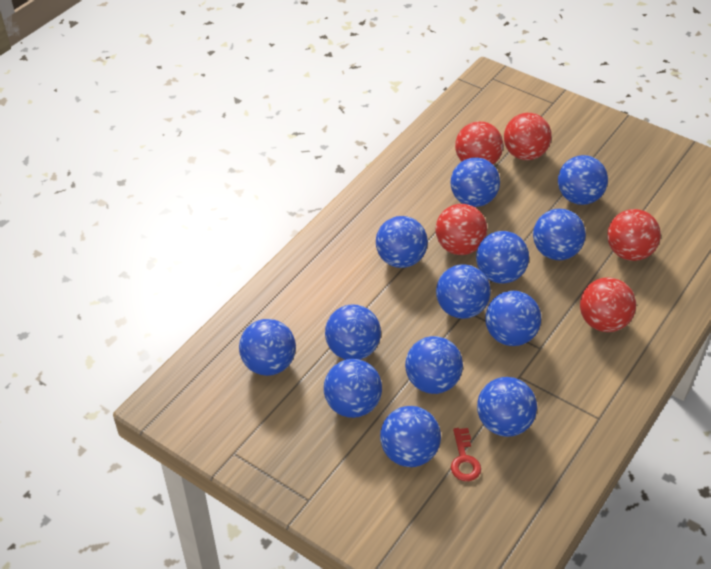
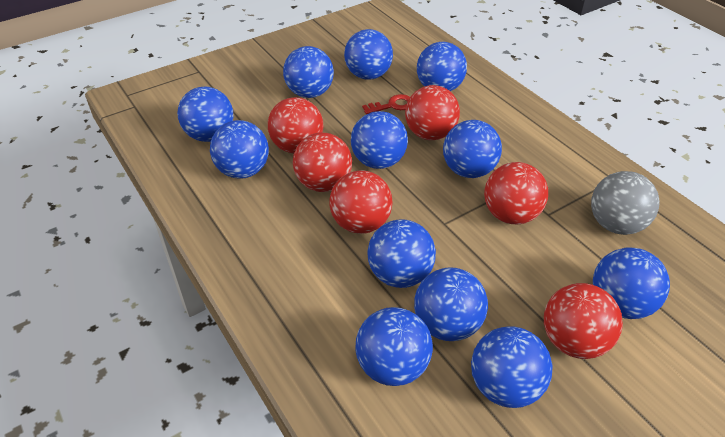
blue ball: [239,319,296,376] [324,359,382,418] [325,304,381,360] [376,216,428,268] [380,406,441,467] [405,336,463,394] [436,265,491,319] [451,157,500,207] [476,231,529,284] [477,377,537,437] [485,291,541,346] [533,209,586,260] [558,155,608,205] = 13 -> [177,87,233,142] [210,120,269,179] [283,46,334,98] [344,29,393,80] [351,111,408,169] [355,307,433,386] [367,219,436,288] [414,267,488,341] [417,42,467,91] [443,120,502,178] [471,326,553,408] [593,248,670,319] = 12
grey ball: none = 0 -> [591,171,660,235] = 1
red ball: [435,204,487,255] [455,121,503,164] [504,113,551,160] [580,277,636,332] [607,209,661,261] = 5 -> [268,97,324,153] [293,133,352,192] [329,170,393,234] [405,85,460,140] [484,162,548,224] [544,283,623,359] = 6

